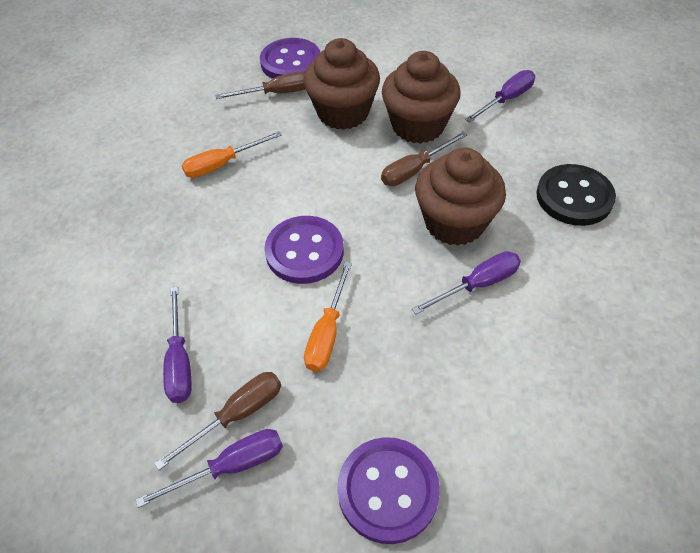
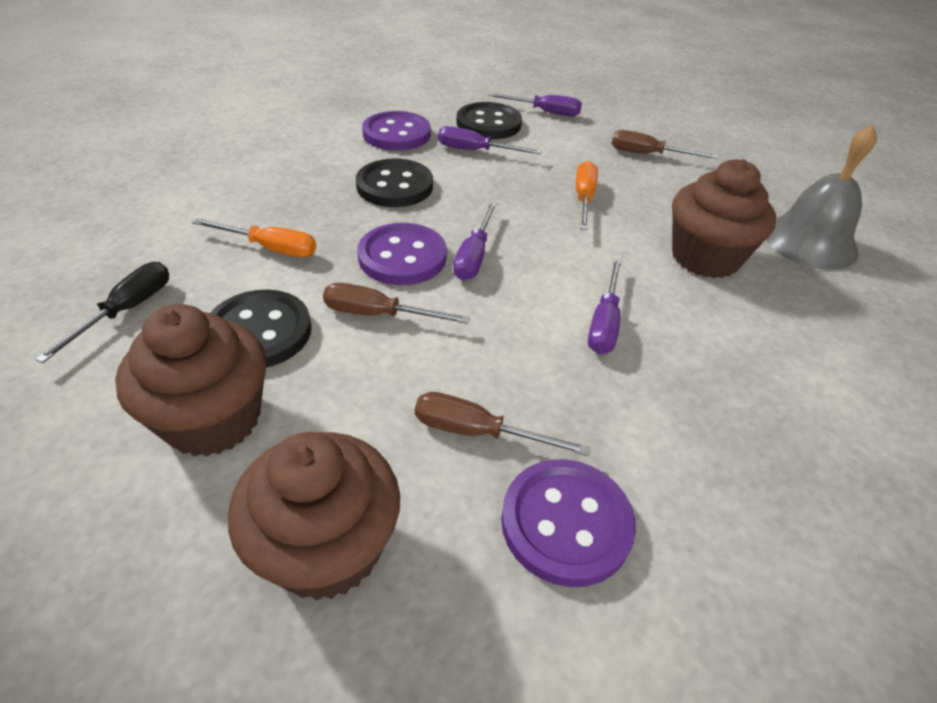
black button: [536,164,616,226] = 1 -> [210,289,311,368] [356,158,433,207] [456,102,522,139] = 3
black screwdriver: none = 0 -> [35,262,169,363] = 1
grey bell: none = 0 -> [766,125,877,270] = 1

